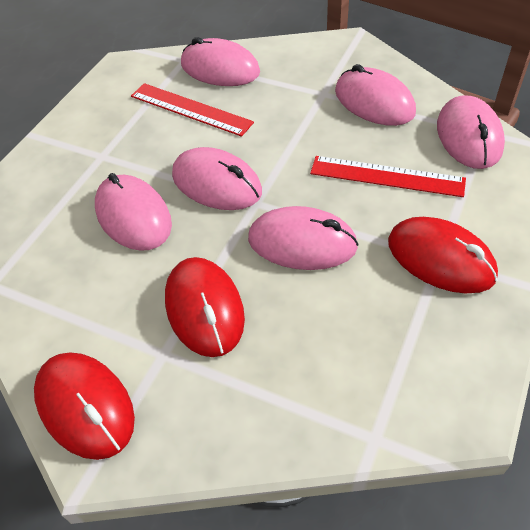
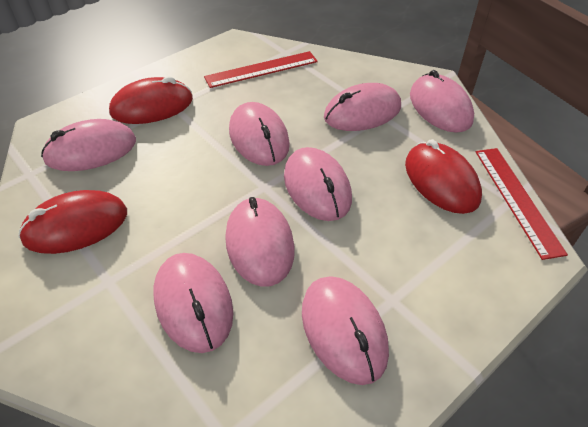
pink mouse: [95,173,172,251] [172,147,262,210] [181,37,260,86] [248,206,359,270] [335,64,416,126] [437,95,505,169] = 6 -> [41,119,136,171] [154,253,233,353] [225,197,295,287] [229,102,290,166] [284,147,352,221] [302,276,389,385] [324,83,401,131] [410,70,474,133] = 8

